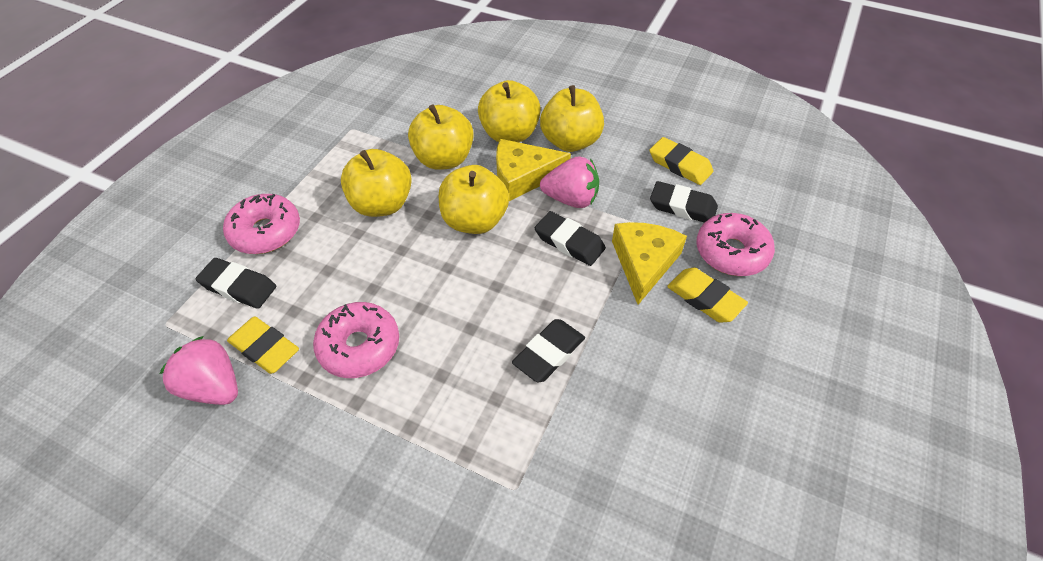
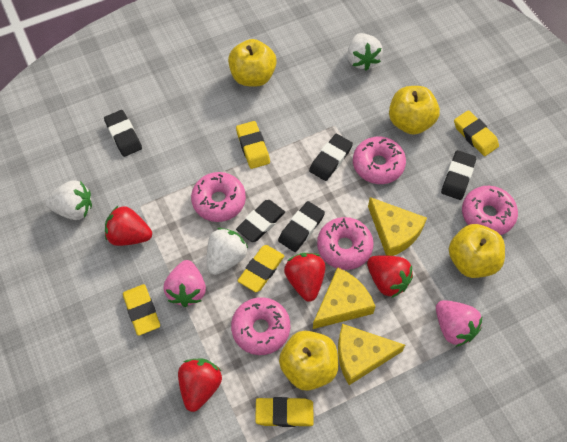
black eraser: [196,258,276,309] [512,319,585,382] [535,211,606,266] [650,181,718,223] = 4 -> [104,110,142,157] [236,200,285,242] [278,201,325,252] [309,134,353,181] [441,150,477,200] = 5
pink donut: [223,194,300,254] [313,302,399,378] [696,213,775,276] = 3 -> [191,172,246,222] [231,297,290,355] [317,217,373,270] [353,136,406,184] [462,186,518,235] = 5
red strawberry: none = 0 -> [105,206,152,246] [178,359,222,412] [284,253,326,302] [367,255,413,298] = 4
white strawberry: none = 0 -> [45,180,92,220] [207,228,248,275] [347,33,383,71] = 3
yellow apple: [341,149,412,217] [408,105,474,170] [439,165,509,234] [478,80,541,142] [540,85,604,152] = 5 -> [228,39,277,87] [279,331,338,391] [389,86,440,135] [449,224,505,278] = 4
yellow cheese: [496,139,571,201] [612,222,687,305] = 2 -> [313,267,376,329] [338,324,405,385] [368,197,427,256] = 3
yellow eraser: [227,316,299,374] [649,137,713,185] [667,268,748,323] = 3 -> [123,284,160,336] [236,121,270,169] [238,245,284,292] [255,397,314,427] [454,110,499,156] = 5

